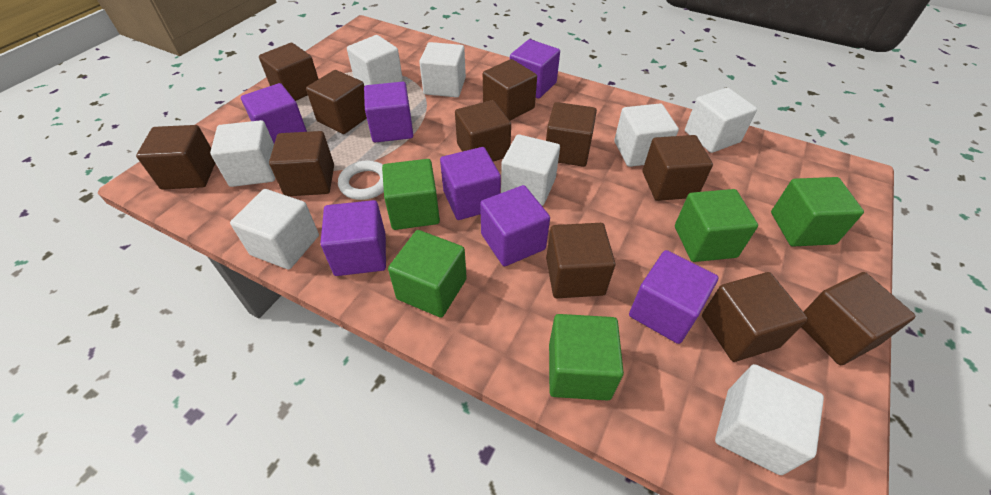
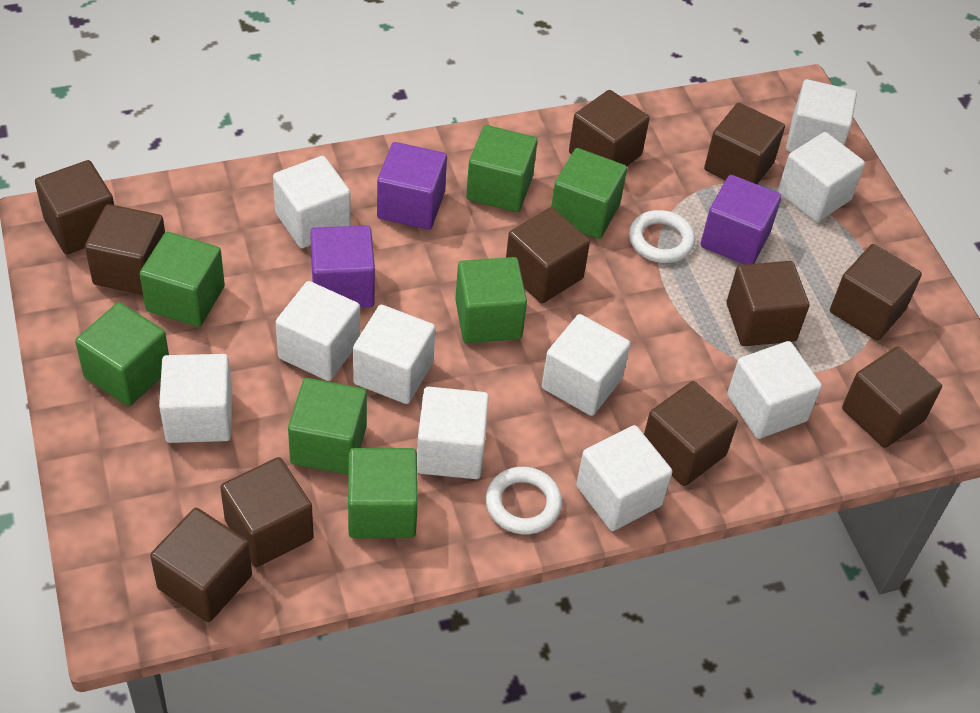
green cube: [382,159,440,230] [388,230,467,318] [549,314,624,401] [675,189,758,262] [771,177,864,246] = 5 -> [75,302,169,406] [140,232,225,327] [288,378,367,475] [348,448,418,538] [455,257,527,343] [466,125,538,212] [551,148,627,239] = 7
purple cube: [241,83,307,143] [321,200,386,276] [364,82,413,143] [440,147,501,220] [480,185,550,266] [510,39,560,99] [629,250,719,344] = 7 -> [310,225,375,308] [377,142,447,230] [700,175,782,265] = 3
white cube: [210,120,275,187] [230,189,319,269] [347,35,403,86] [419,42,466,97] [501,134,560,206] [614,103,679,167] [685,88,757,153] [715,364,824,475] = 8 -> [159,354,232,443] [273,156,351,248] [276,281,360,381] [353,305,436,404] [417,386,489,479] [542,314,631,416] [576,425,672,531] [727,341,822,439] [778,132,865,222] [786,79,857,152] = 10
white ring: [338,161,384,200] = 1 -> [486,467,562,534] [629,210,695,263] = 2

